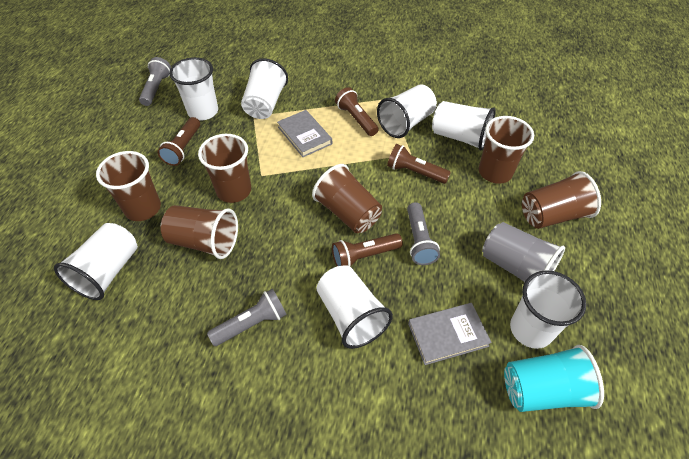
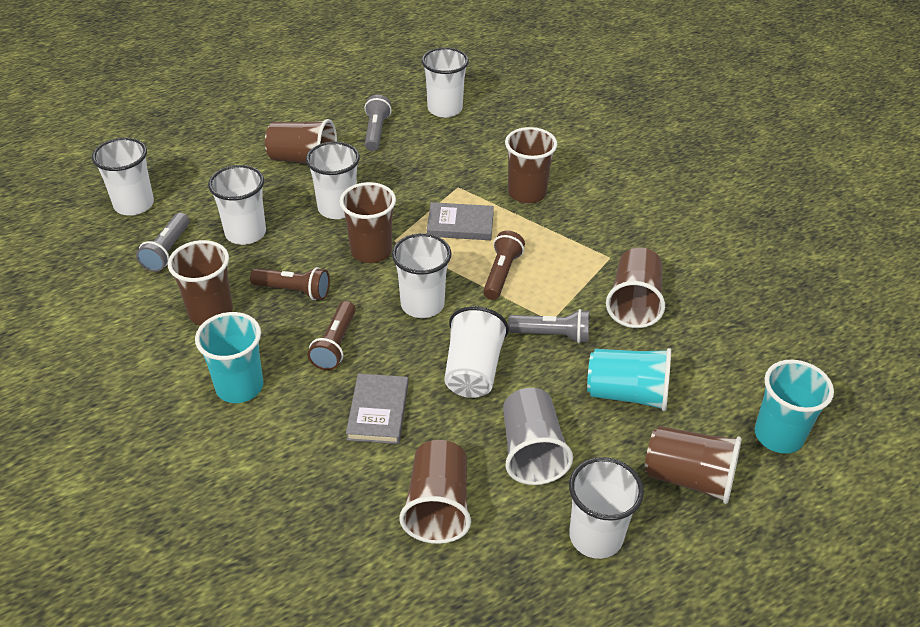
brown cup: [96,151,161,221] [161,205,238,259] [198,134,251,203] [312,164,382,233] [479,116,534,184] [522,171,601,229] = 6 -> [168,240,233,325] [265,119,337,163] [340,182,396,263] [399,440,471,544] [505,127,557,203] [606,248,665,328] [645,426,742,504] = 7
brown flashlight: [158,117,200,166] [332,233,403,267] [335,87,379,136] [387,144,451,184] = 4 -> [250,267,330,300] [308,301,356,370] [483,230,525,300] = 3
turquoise cup: [504,345,604,412] = 1 -> [195,312,263,403] [587,348,671,411] [754,360,834,454] = 3

